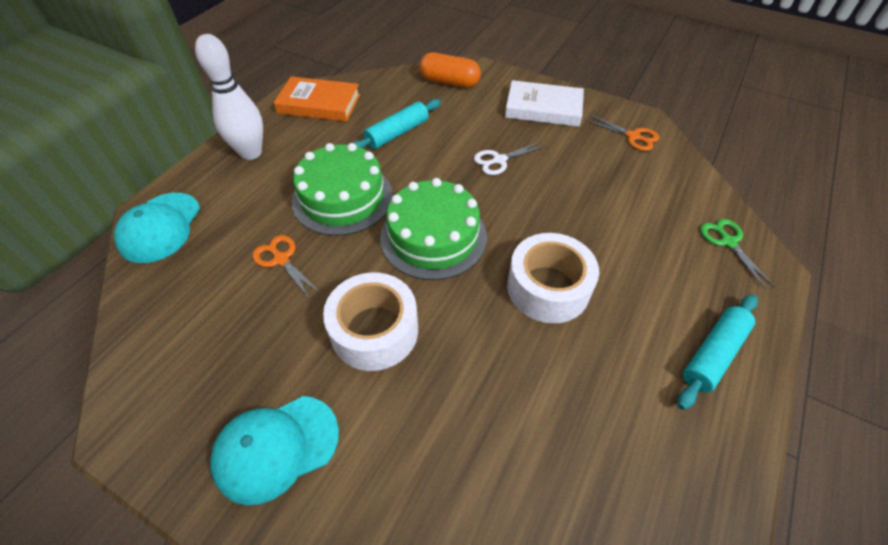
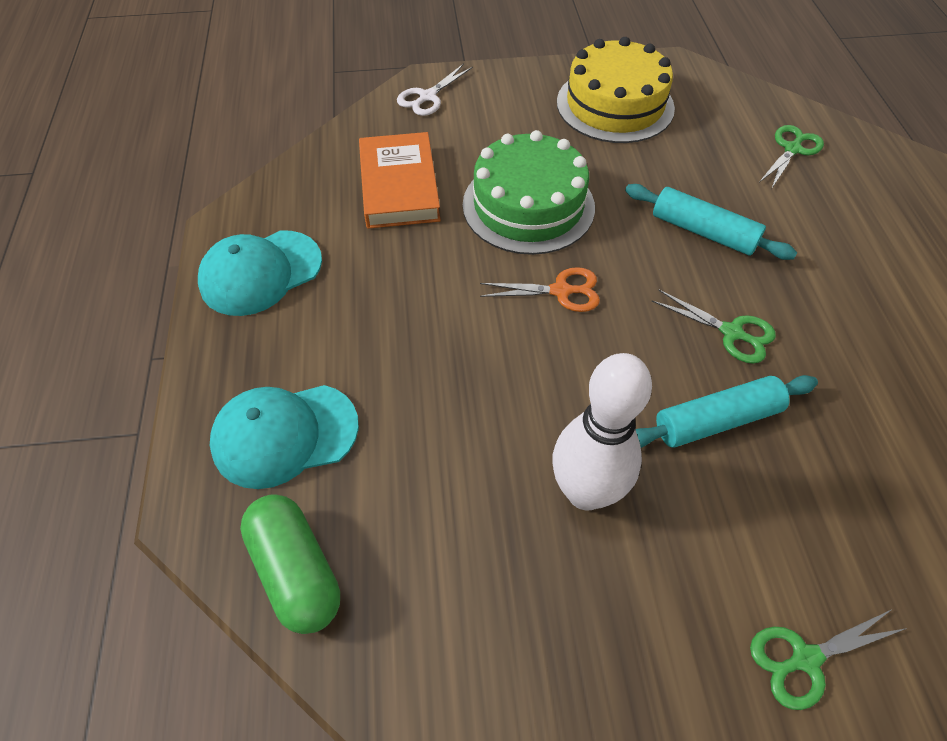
green cake: [292,143,393,236] [380,178,487,280] = 2 -> [463,130,595,255] = 1
green capsule: none = 0 -> [240,494,340,634] = 1
green scissors: [700,219,775,289] = 1 -> [652,290,776,364] [750,610,907,710] [760,125,824,188] = 3
orange capsule: [419,53,481,88] = 1 -> none = 0
orange scissors: [253,235,321,299] [586,115,659,151] = 2 -> [480,267,600,312] = 1
white book: [505,80,584,127] = 1 -> none = 0
white tape: [323,273,418,371] [507,233,599,323] = 2 -> none = 0
yellow cake: none = 0 -> [557,37,675,143] = 1

